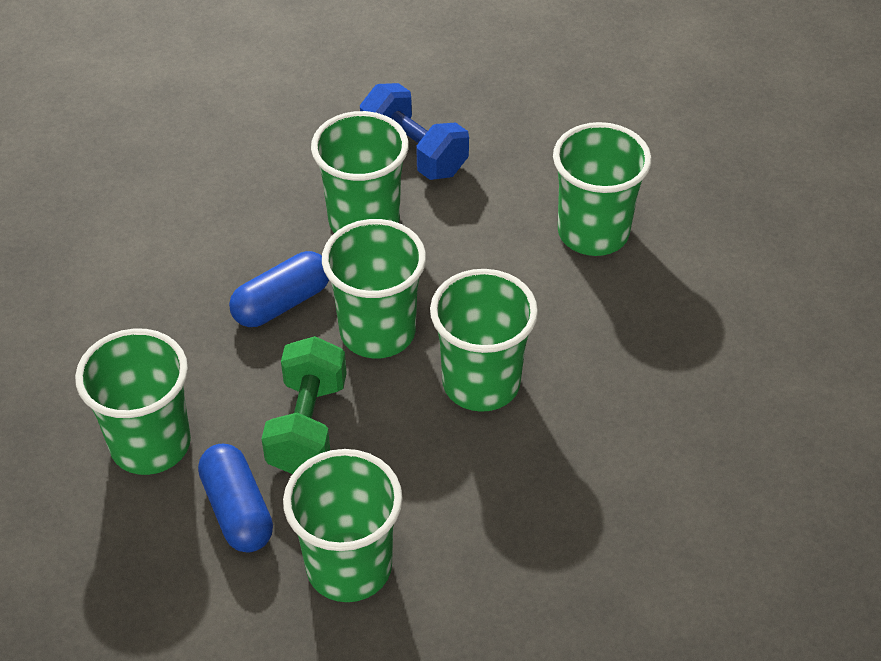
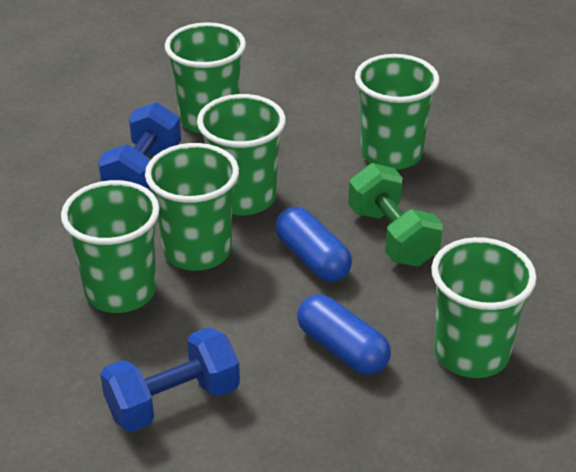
blue dumbbell: [360,83,469,180] = 1 -> [98,102,181,190] [100,327,240,432] = 2

